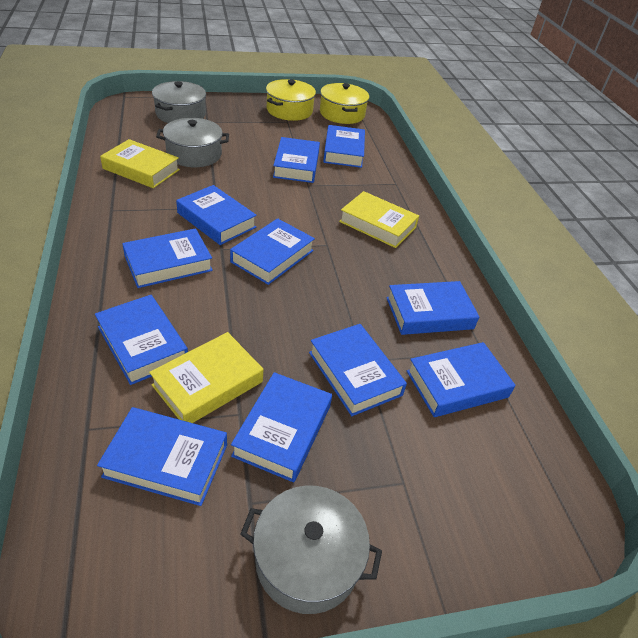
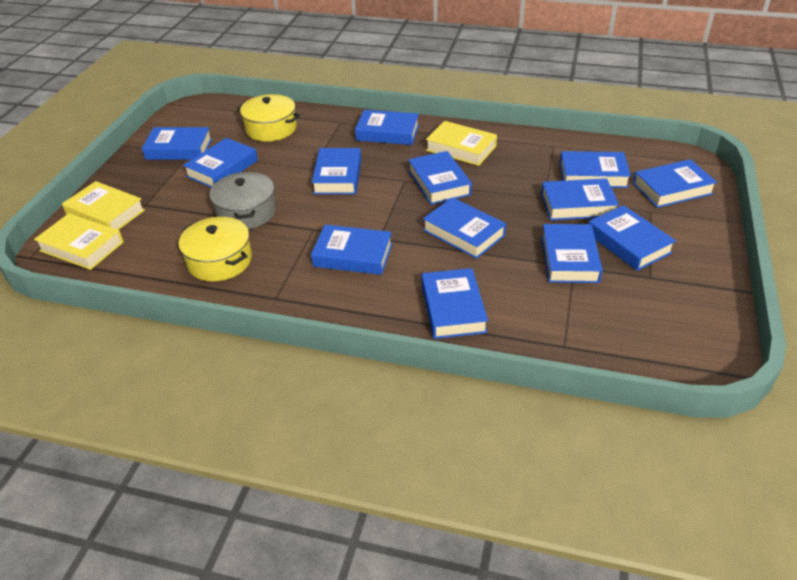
blue book: [95,295,188,385] [97,407,227,506] [122,228,213,288] [176,185,257,245] [230,218,315,285] [231,372,332,482] [273,137,320,183] [309,324,407,416] [323,125,365,168] [386,281,479,335] [407,342,516,417] = 11 -> [142,127,212,160] [183,138,258,187] [311,225,392,275] [312,148,361,194] [355,110,419,145] [408,151,472,205] [422,268,488,339] [423,197,506,259] [541,178,619,220] [541,224,603,283] [560,151,631,188] [589,205,676,271] [633,159,717,208] = 13
grey pot: [152,81,206,123] [156,118,229,167] [240,485,382,614] = 3 -> [209,171,276,229] = 1

